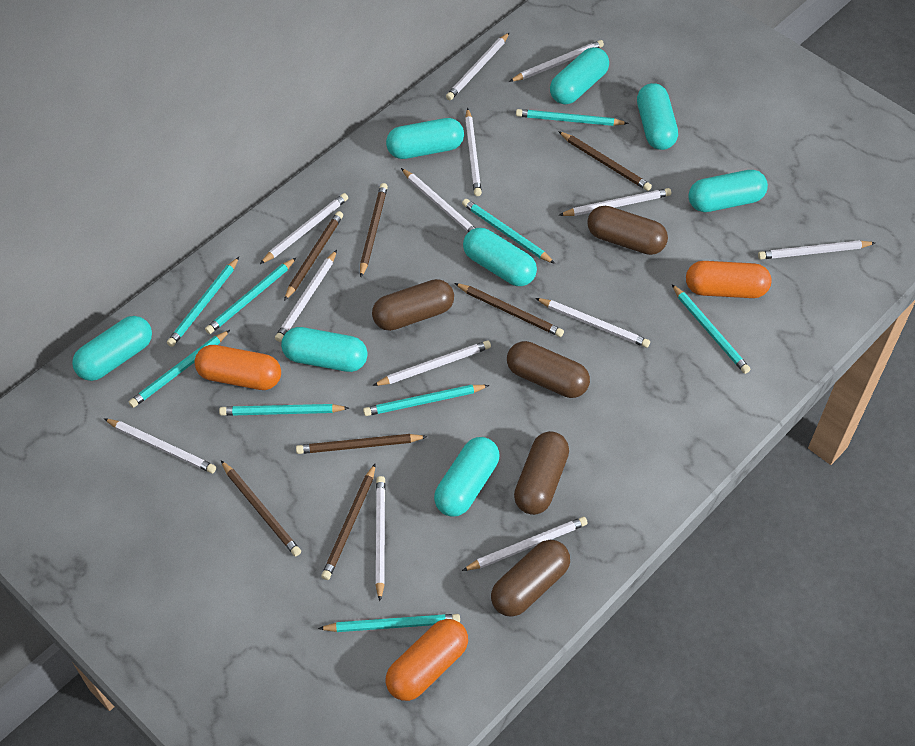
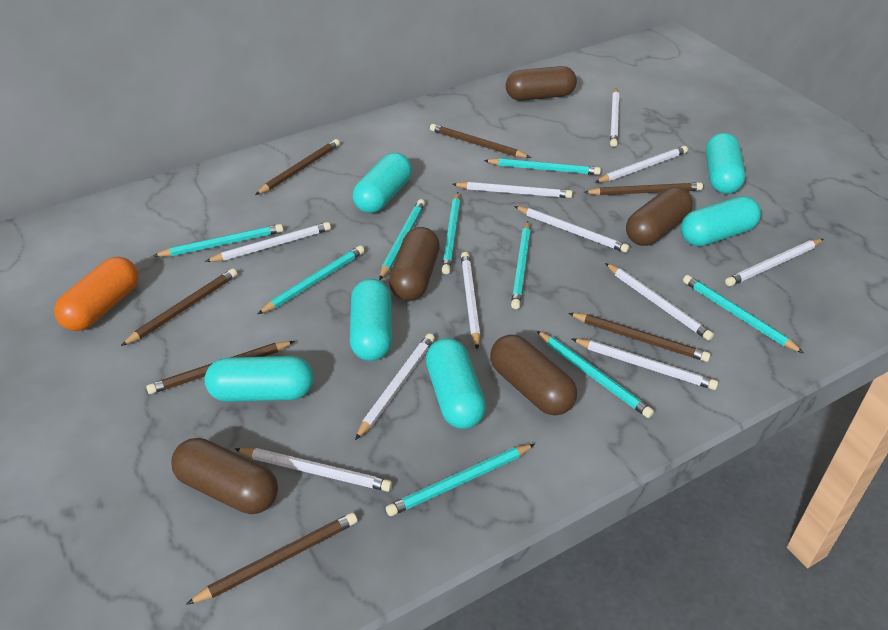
orange capsule: [195,345,281,390] [386,619,468,701] [686,261,771,298] = 3 -> [54,257,139,331] = 1
turquoise capsule: [72,316,152,381] [281,327,368,372] [386,118,464,159] [434,437,499,517] [463,228,537,286] [550,47,609,104] [637,83,678,150] [688,170,768,212] = 8 -> [205,356,314,402] [350,279,392,361] [353,153,412,213] [426,338,486,429] [681,196,761,247] [706,133,745,194] = 6
white pencil: [104,418,216,474] [260,193,348,264] [275,250,337,342] [372,340,491,386] [375,476,386,601] [401,168,475,232] [446,32,510,100] [462,517,588,571] [465,108,482,196] [509,40,604,82] [536,298,650,348] [559,188,671,216] [758,240,875,259] = 13 -> [205,222,331,262] [235,448,392,492] [355,333,435,440] [452,182,573,198] [461,252,480,350] [514,206,629,253] [572,339,718,390] [595,146,688,183] [605,263,714,341] [610,88,619,147] [725,239,823,286] = 11

